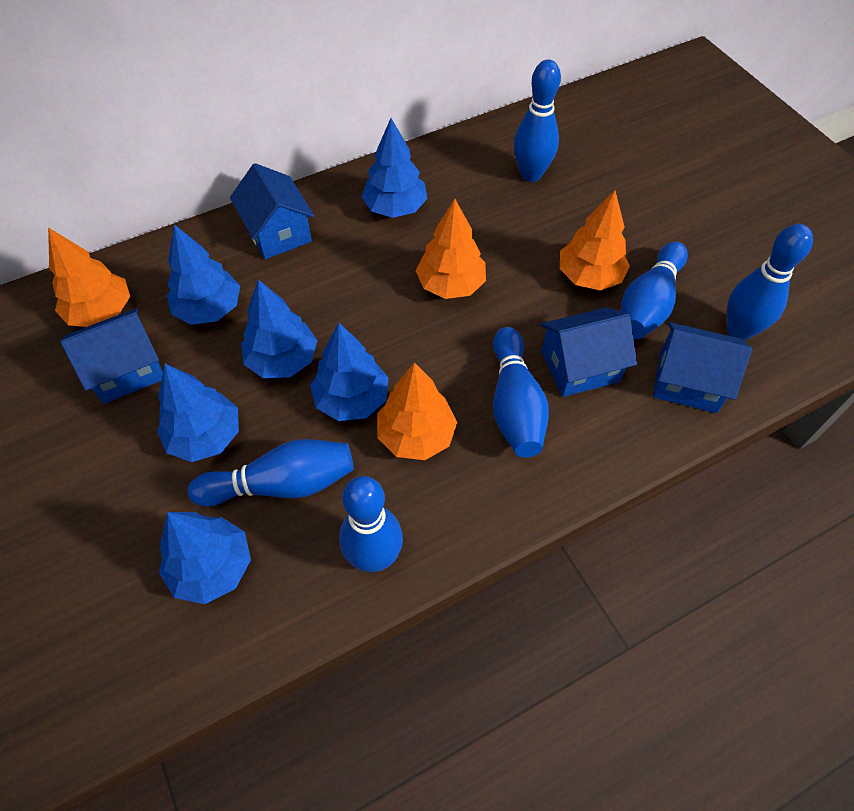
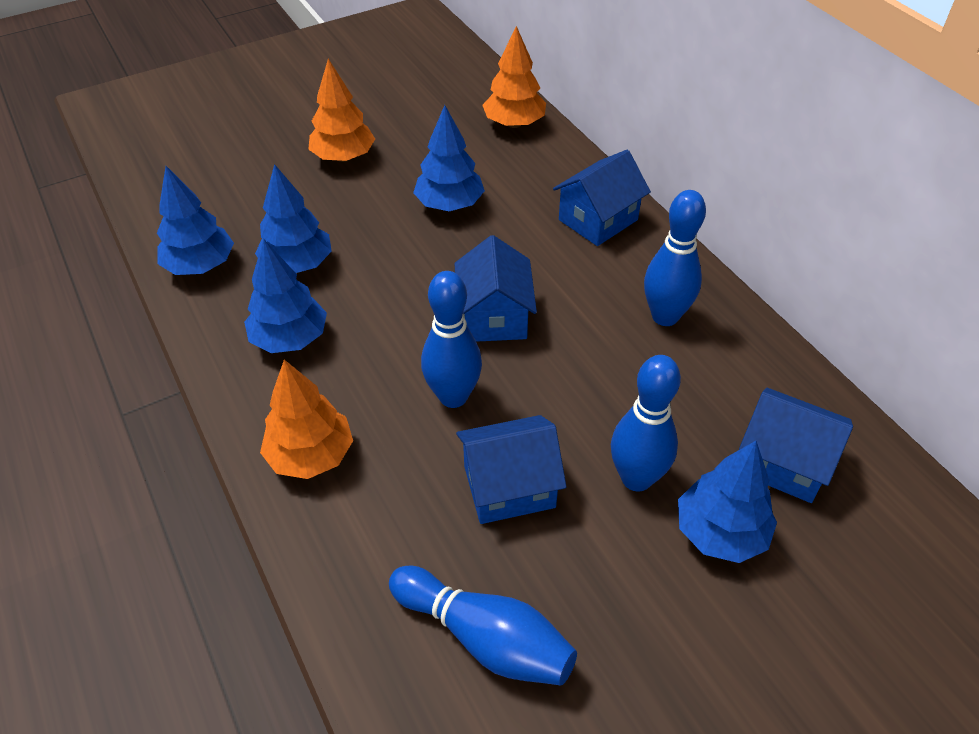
blue bowling pin: [188,439,354,507] [339,476,403,572] [493,327,549,458] [514,59,561,182] [621,242,688,339] [727,224,813,341] = 6 -> [389,566,577,686] [421,271,482,408] [611,355,681,492] [644,190,706,326] = 4
blue tree: [157,364,239,462] [159,512,251,604] [167,224,240,325] [241,279,317,378] [310,323,389,421] [361,118,428,218] = 6 -> [157,166,234,275] [244,239,327,353] [255,164,332,273] [413,105,485,211] [678,441,777,563] = 5
orange tree: [48,227,130,327] [377,362,457,460] [416,199,486,299] [560,190,630,290] = 4 -> [260,360,353,479] [308,59,375,162] [482,26,546,128] = 3

